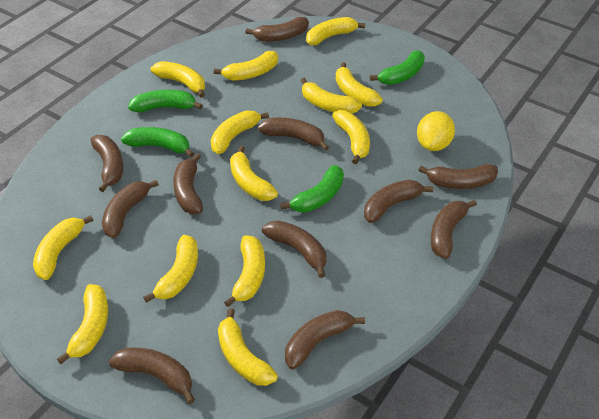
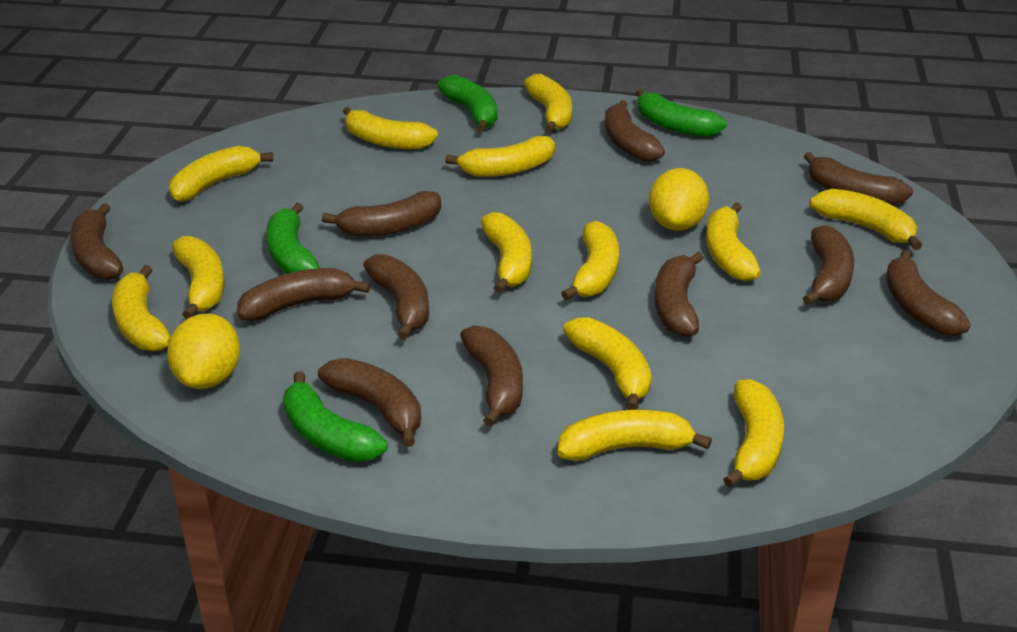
yellow lemon: [417,111,455,151] = 1 -> [167,314,240,389] [649,168,709,231] = 2

